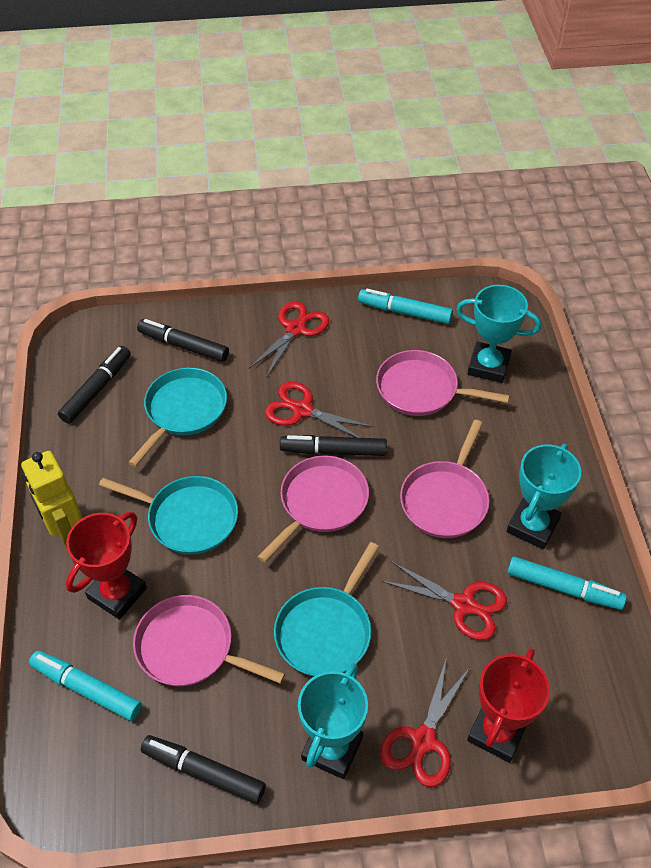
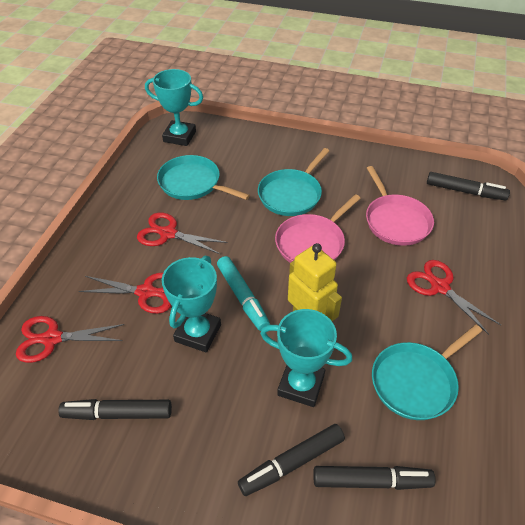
pink pan: [133,595,285,686] [258,455,369,563] [376,350,510,416] [400,420,489,538] = 4 -> [275,194,361,263] [366,166,434,246] = 2
red trophy: [66,512,147,620] [467,648,550,763] = 2 -> none = 0
turquoise marker: [29,651,142,721] [358,289,453,324] [507,556,627,610] = 3 -> [217,256,270,331] = 1

